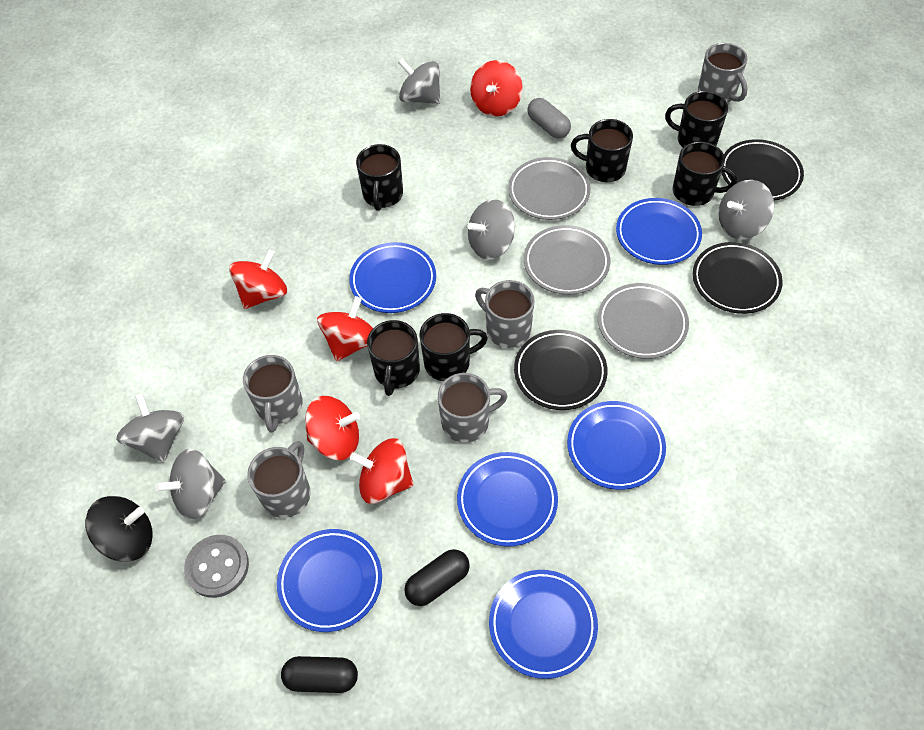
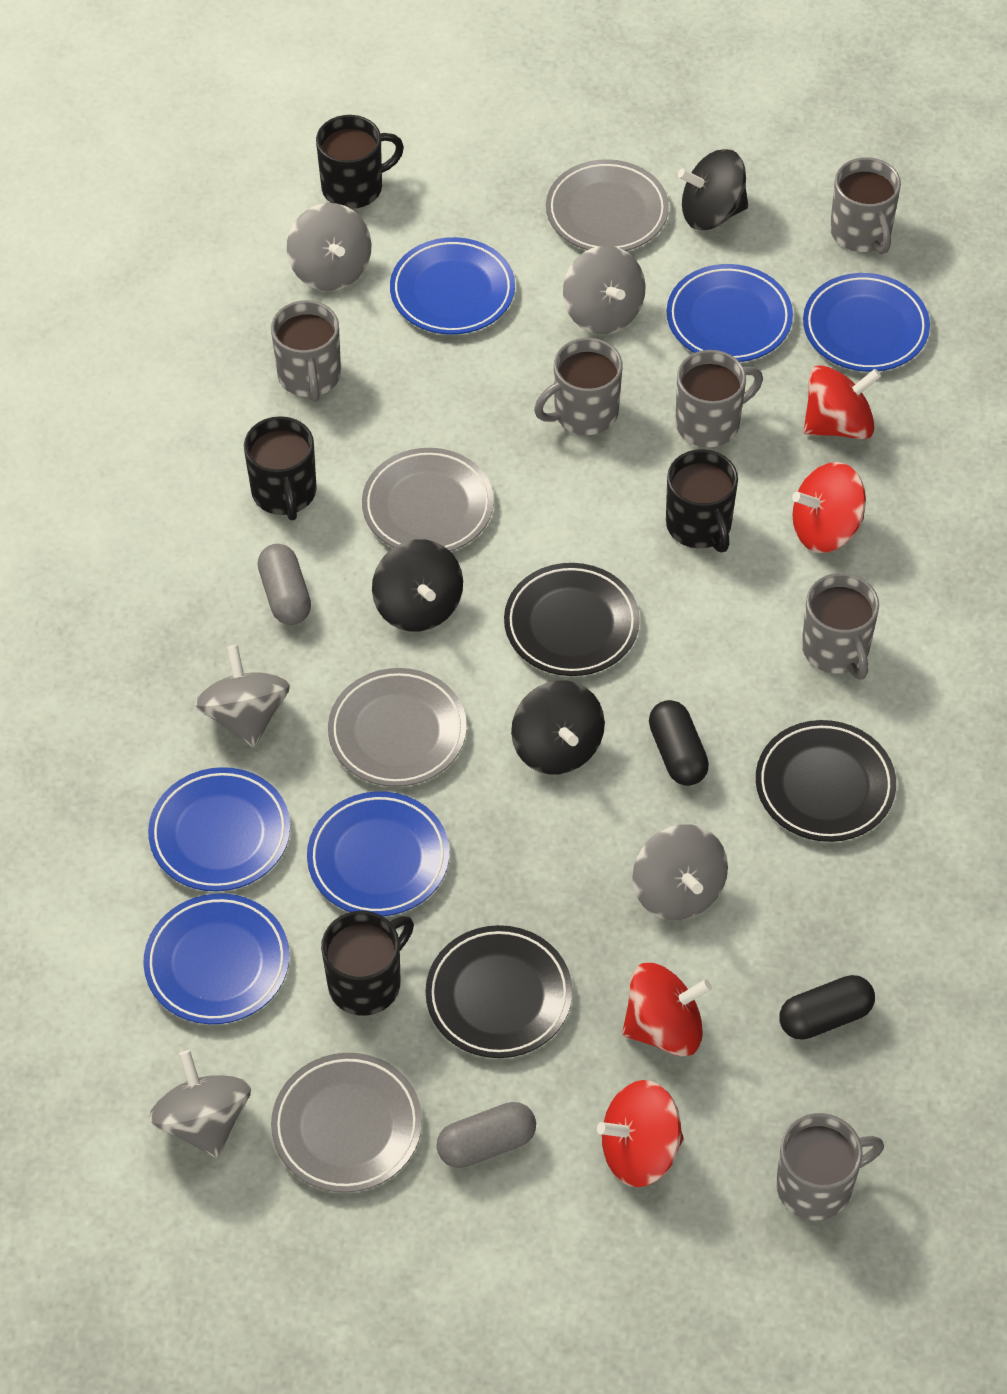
black mug: [356,144,403,211] [367,320,420,396] [419,313,488,381] [571,119,633,182] [665,91,728,147] [673,142,737,206] = 6 -> [244,416,317,521] [316,115,404,209] [321,911,414,1016] [666,449,738,552] = 4
black spinning top: [85,496,153,562] = 1 -> [372,539,463,632] [511,680,605,774] [678,149,748,230] = 3
grey button: [184,535,249,598] = 1 -> none = 0
grey capsule: [527,98,571,139] = 1 -> [258,544,311,625] [437,1102,536,1168] = 2
grey mug: [243,355,303,433] [247,441,311,518] [438,373,508,443] [475,280,535,348] [698,43,748,103] = 5 -> [271,300,341,402] [534,338,623,435] [675,350,763,447] [776,1113,884,1220] [802,573,879,680] [830,157,901,254] = 6
grey plate: [508,157,591,220] [524,225,610,295] [598,283,689,359] = 3 -> [271,1053,422,1193] [328,668,467,787] [362,448,494,551] [546,159,669,251] = 4
red spinning top: [229,249,287,309] [305,396,360,460] [317,296,373,362] [350,438,414,504] [470,60,523,117] = 5 -> [597,1080,684,1187] [622,963,712,1056] [792,462,866,553] [804,365,881,439] = 4

